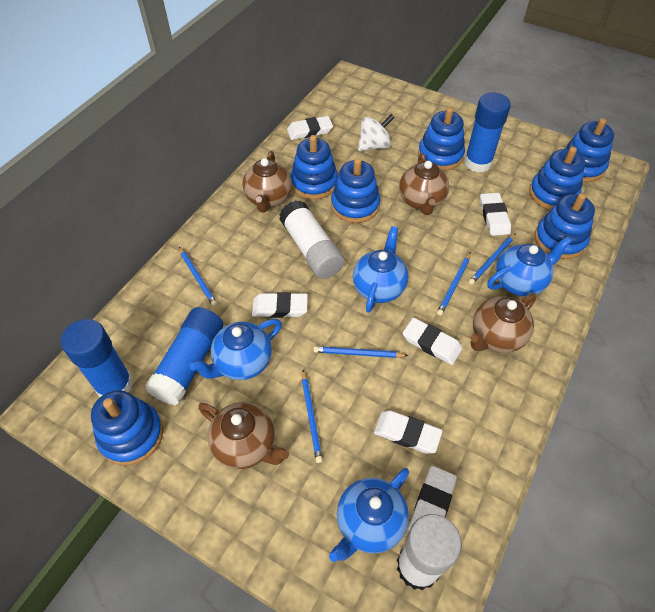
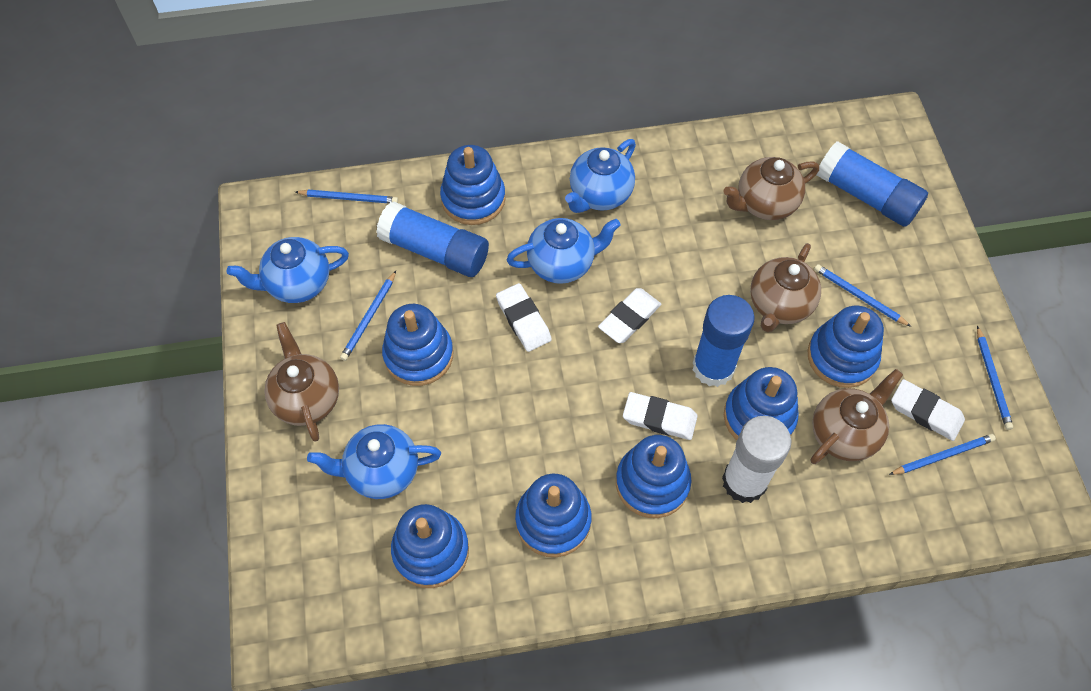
white eraser: [252,292,308,318] [287,116,333,140] [374,410,443,454] [403,318,462,365] [408,466,457,531] [480,193,511,236] = 6 -> [496,283,552,352] [598,288,661,343] [623,392,698,440] [891,379,965,441] = 4
white glue stick: [279,200,345,279] [397,514,462,590] = 2 -> [722,416,791,503] = 1
white spinning top: [358,114,395,151] = 1 -> none = 0

